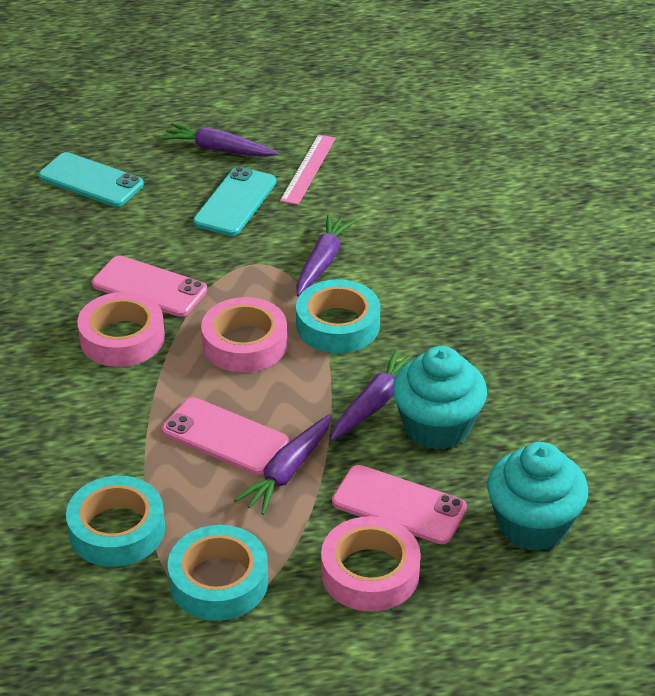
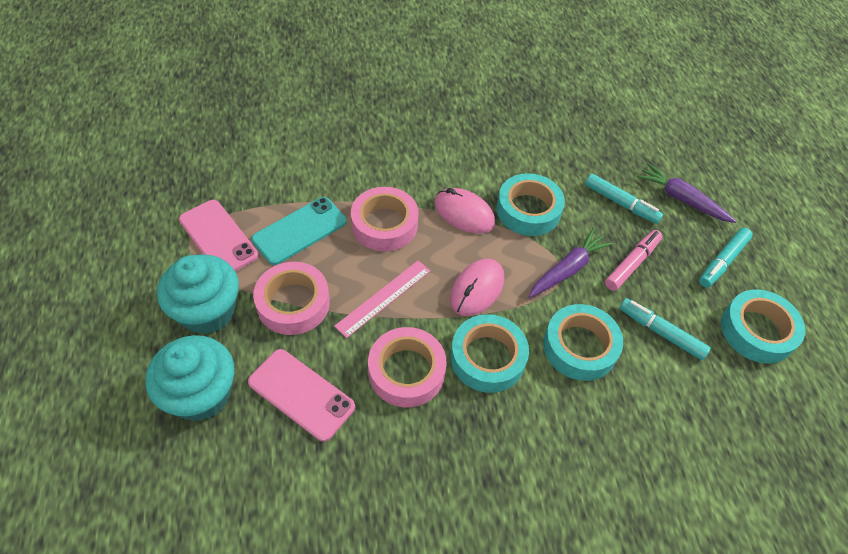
pink marker: none = 0 -> [605,230,662,291] = 1
pink mouse: none = 0 -> [434,188,495,233] [450,259,504,316] = 2
pink phone: [92,256,207,317] [162,397,289,475] [332,465,467,544] = 3 -> [179,200,258,271] [248,349,355,442] = 2
purple carrot: [161,123,279,157] [234,414,332,515] [296,214,355,297] [330,350,410,441] = 4 -> [529,228,613,298] [637,163,737,223] = 2
turquoise marker: none = 0 -> [585,174,663,224] [620,298,711,360] [699,228,753,288] = 3
turquoise phone: [38,152,144,207] [193,166,276,236] = 2 -> [251,197,347,265] = 1
turquoise tape: [66,476,165,567] [168,525,268,621] [296,279,380,353] = 3 -> [451,314,529,393] [497,173,565,236] [543,304,623,381] [721,290,805,363] = 4

